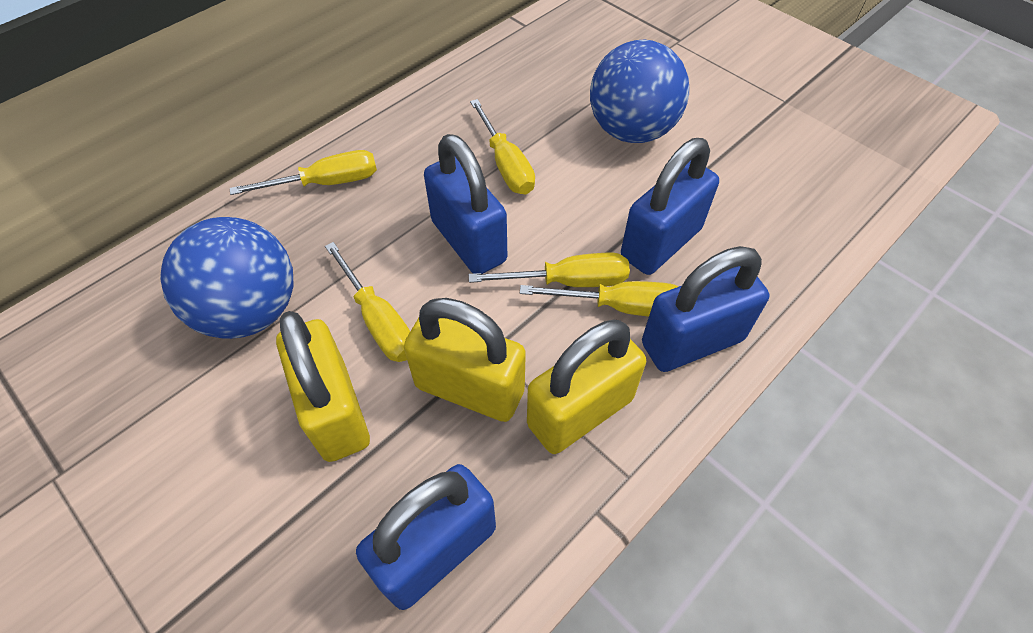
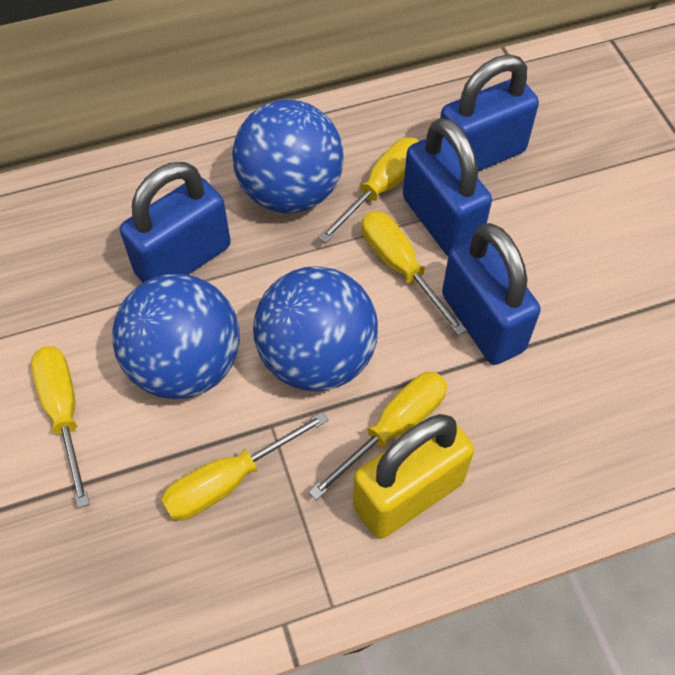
blue ball: [160,217,293,339] [590,39,689,143] = 2 -> [113,274,240,399] [232,99,344,213] [253,266,378,391] = 3
yellow padlock: [276,311,370,462] [404,298,526,422] [527,320,646,454] = 3 -> [353,414,474,539] = 1

